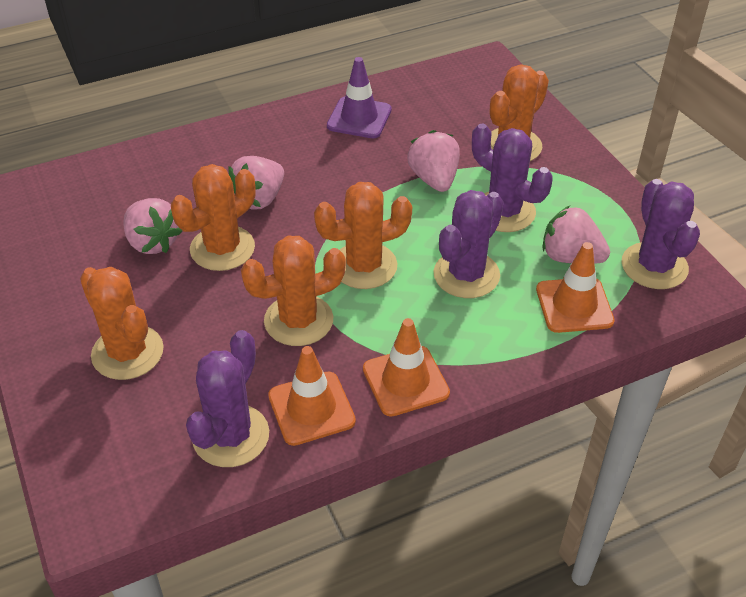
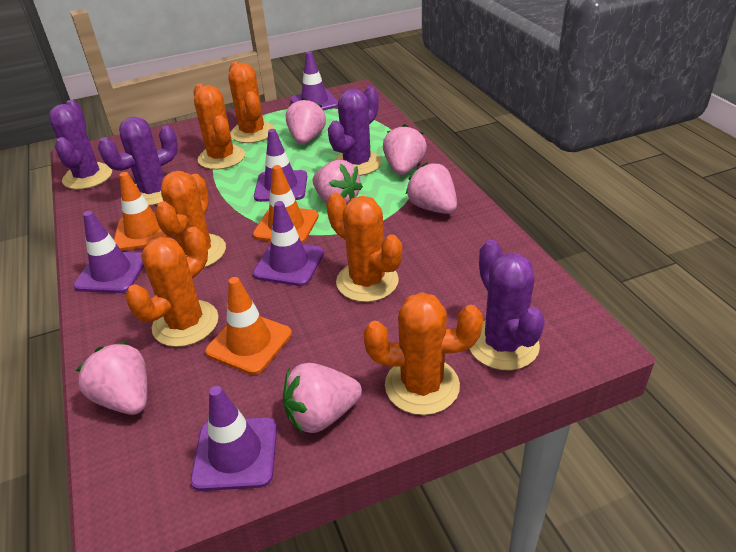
orange cactus: [80,267,164,380] [171,164,256,271] [241,236,346,346] [314,182,412,289] [489,64,549,161] = 5 -> [126,227,218,347] [155,171,226,268] [193,84,245,170] [228,61,275,143] [326,193,402,302] [364,292,483,415] = 6
pink strawberry: [123,198,182,254] [228,156,284,209] [407,130,460,192] [542,206,610,264] = 4 -> [76,341,147,415] [283,363,362,433] [286,98,326,144] [313,160,363,204] [383,124,427,175] [406,162,457,214] = 6
purple traffic cone: [327,57,392,138] = 1 -> [73,211,144,293] [190,386,277,491] [253,201,324,286] [254,129,307,202] [290,51,338,111] = 5

